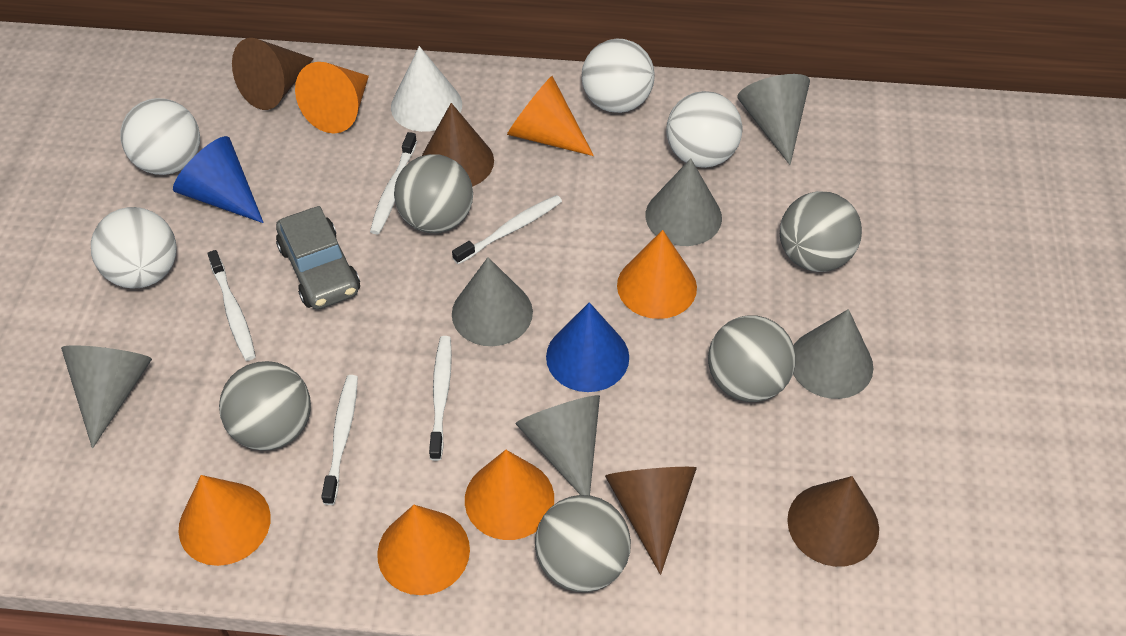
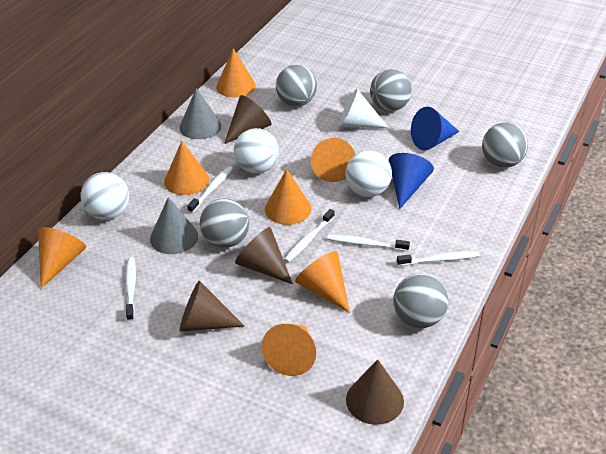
grey car: [276,206,360,309] = 1 -> none = 0
grey cone: [61,345,152,448] [452,257,533,346] [515,395,600,495] [645,158,722,246] [737,74,810,165] [793,309,873,399] = 6 -> [150,197,198,254] [179,88,221,139] = 2
orange cone: [178,475,271,566] [295,62,369,133] [377,505,470,595] [465,450,554,540] [507,76,594,156] [617,230,697,319] = 6 -> [38,227,86,288] [164,141,209,195] [216,49,256,98] [262,324,316,376] [265,169,311,225] [295,251,350,313] [311,138,355,182] = 7
white ball: [91,207,176,289] [120,98,200,175] [582,39,655,113] [666,91,743,168] = 4 -> [81,172,129,220] [234,128,279,173] [345,150,392,197] = 3

